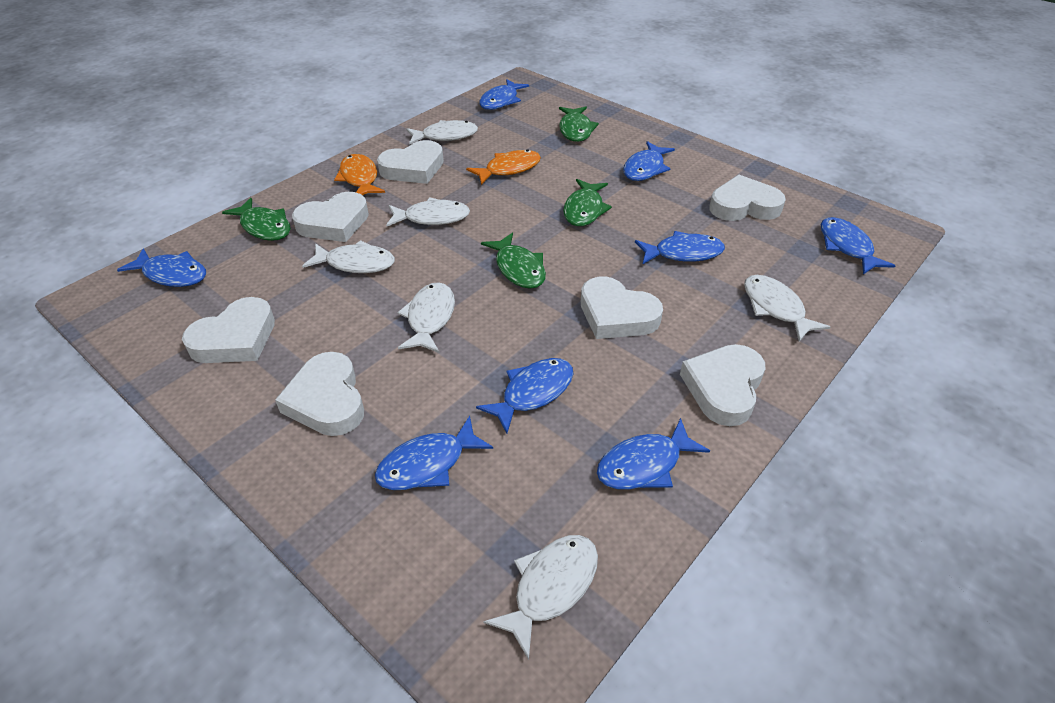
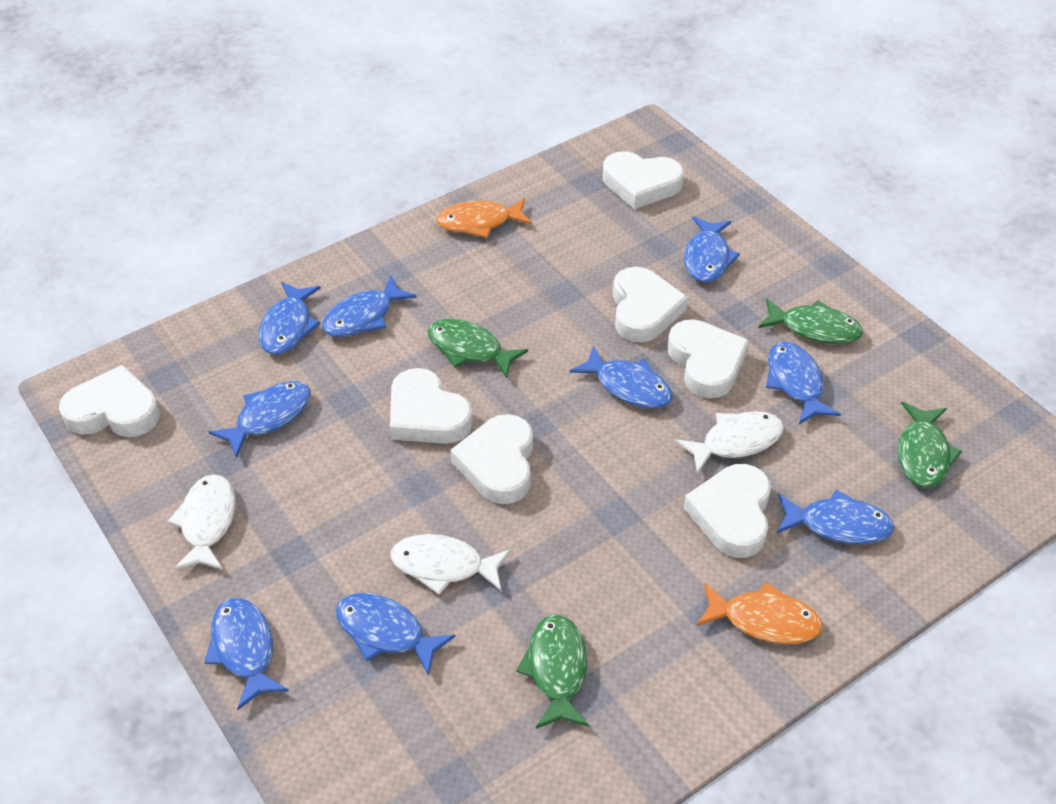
blue fish: [117,248,206,287] [375,416,493,490] [476,358,573,433] [479,79,529,110] [597,418,710,490] [623,141,675,181] [635,231,725,265] [821,217,896,275] = 8 -> [204,598,289,710] [209,381,311,458] [259,282,321,355] [322,275,417,337] [336,593,456,676] [570,345,673,408] [684,216,740,283] [766,342,841,424] [777,490,894,544] = 9
white fish: [302,240,395,273] [386,197,470,227] [397,282,455,353] [406,120,478,145] [483,535,598,660] [744,275,830,341] = 6 -> [168,474,236,570] [391,534,511,595] [675,411,784,474] = 3

